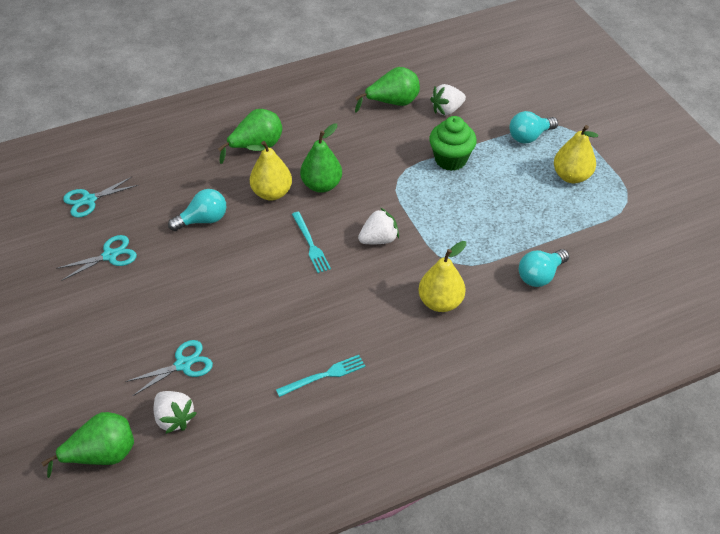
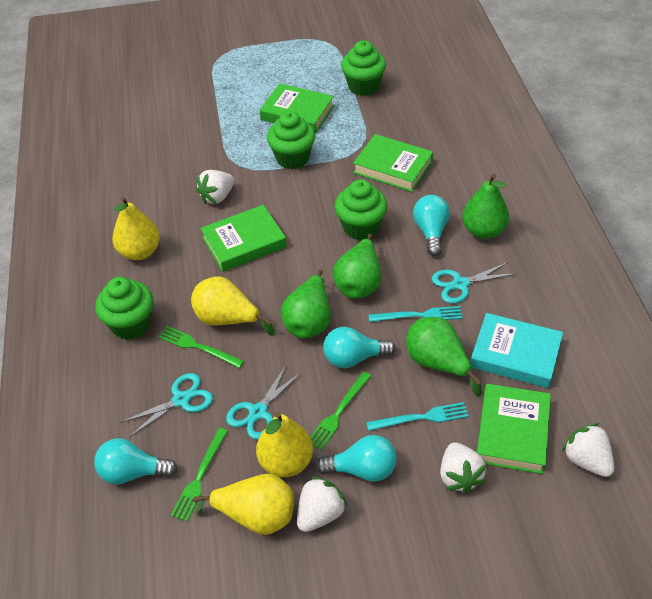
green book: none = 0 -> [200,205,287,272] [260,83,334,133] [353,134,433,192] [477,384,551,474] = 4
green cupcake: [429,116,477,171] = 1 -> [95,277,153,340] [267,111,315,169] [335,179,387,240] [341,40,386,96] = 4
green fork: none = 0 -> [159,326,244,368] [171,428,228,522] [310,371,371,451] = 3
turquoise book: none = 0 -> [471,313,563,388] = 1
turquoise light bulb: [168,189,226,231] [509,111,558,144] [519,249,569,287] = 3 -> [94,438,178,484] [316,435,397,482] [323,327,396,368] [413,195,450,256] = 4
white strawberry: [154,391,197,434] [358,208,399,244] [430,84,466,115] = 3 -> [196,170,234,204] [297,476,348,532] [440,442,486,494] [562,423,614,477] = 4
yellow pear: [247,141,292,201] [419,241,466,312] [554,125,599,183] = 3 -> [112,197,160,260] [191,276,275,336] [193,474,294,535] [256,412,313,477] = 4

